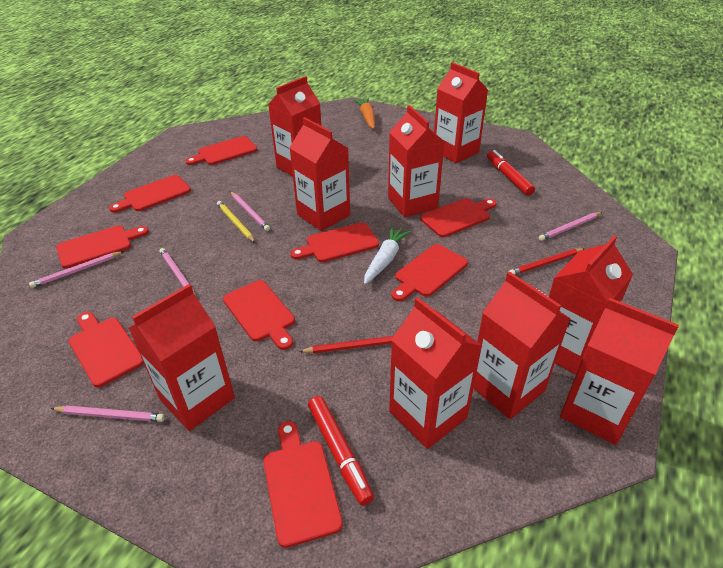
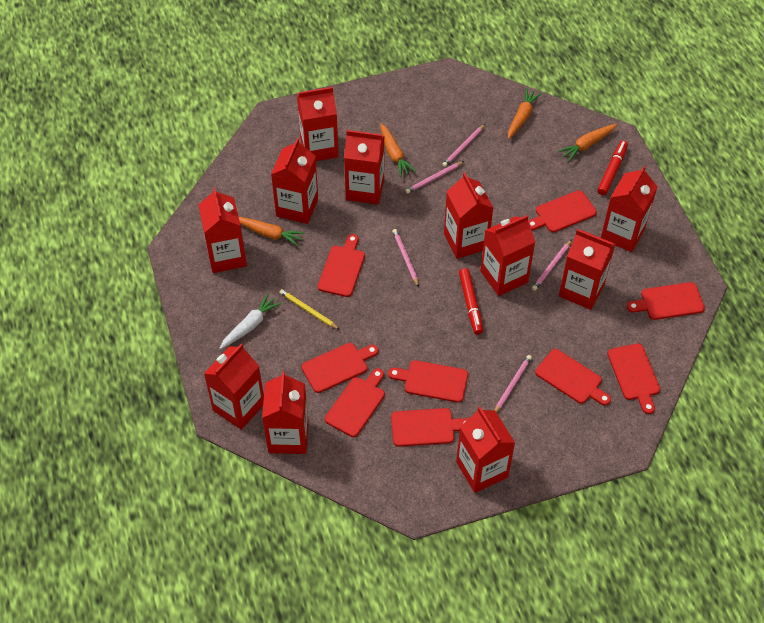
orange carrot: [354,98,375,129] = 1 -> [239,217,305,246] [380,123,416,177] [508,88,542,139] [558,124,617,162] = 4
red carton: [129,284,235,431] [268,76,321,176] [289,117,350,231] [388,105,445,217] [389,297,482,449] [434,62,488,163] [473,272,571,419] [549,235,633,375] [560,298,679,445] = 9 -> [198,187,247,273] [204,344,264,430] [262,371,309,454] [271,138,318,224] [297,87,339,161] [344,130,384,204] [444,173,493,259] [456,407,515,493] [481,215,535,296] [559,229,615,310] [601,166,658,252] = 11
red pencil: [299,336,393,354] [509,248,585,275] = 2 -> none = 0

